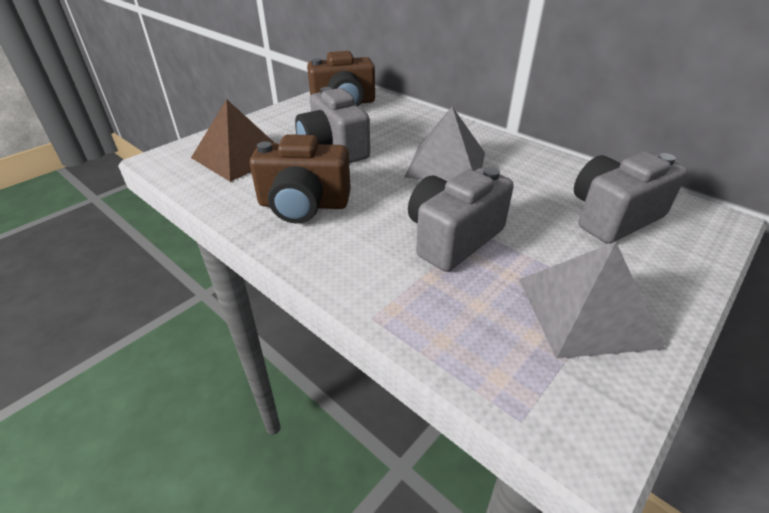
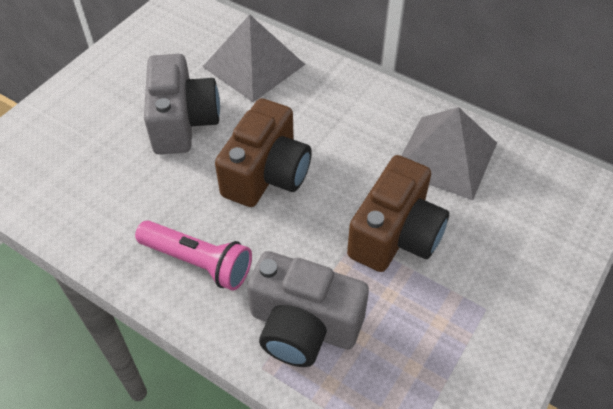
brown pyramid: [191,99,274,182] = 1 -> none = 0
grey camera: [295,87,370,163] [408,167,514,272] [574,152,688,244] = 3 -> [144,54,220,154] [247,251,369,367] = 2
pink flashlight: none = 0 -> [135,221,252,291] = 1

